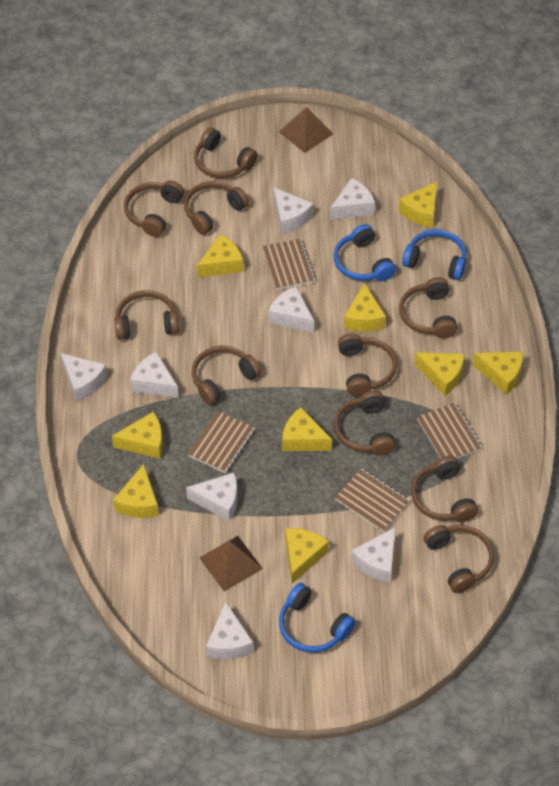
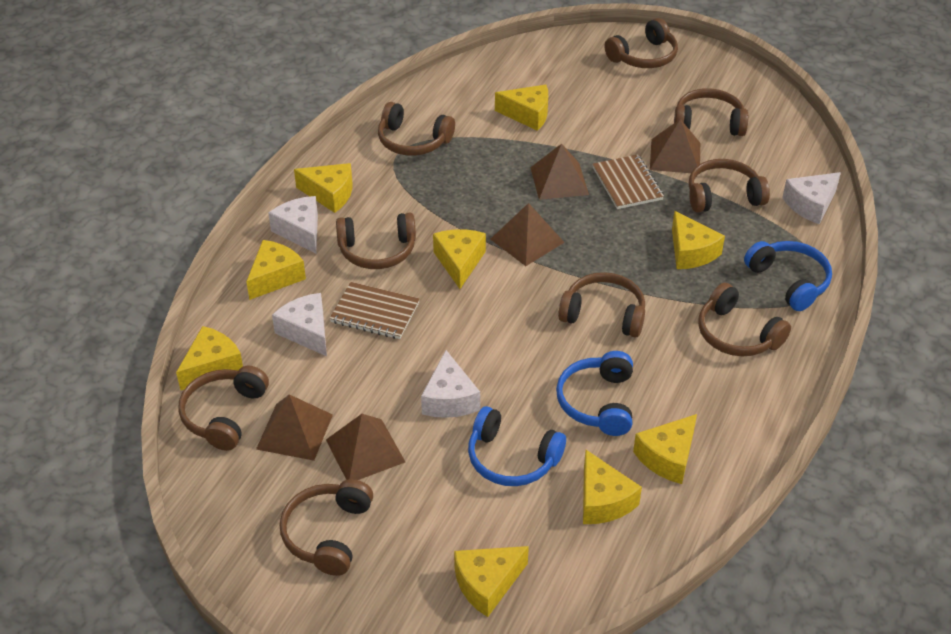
brown headphones: [115,290,179,340] [124,181,184,237] [184,181,249,235] [192,346,261,405] [194,127,258,178] [334,391,396,456] [338,333,397,397] [399,277,457,338] [411,456,478,522] [423,525,494,593] = 10 -> [178,366,269,451] [280,479,373,576] [336,213,416,269] [378,102,455,156] [558,272,645,338] [604,18,678,68] [674,88,748,136] [689,159,770,213] [698,283,791,356] = 9
brown notebook: [188,411,255,473] [262,239,316,290] [335,468,410,532] [417,402,482,459] = 4 -> [329,282,420,339] [592,155,664,209] = 2
brown pyramid: [200,536,263,591] [279,107,333,153] = 2 -> [256,394,333,461] [326,414,405,480] [491,203,564,266] [530,144,589,200] [650,119,700,173] = 5
white cheese: [61,353,107,401] [130,352,179,398] [186,473,237,521] [206,602,253,659] [269,286,314,333] [273,187,313,233] [330,178,375,220] [351,527,396,582] = 8 -> [268,196,318,253] [272,293,327,356] [421,350,480,418] [782,172,841,224] = 4

